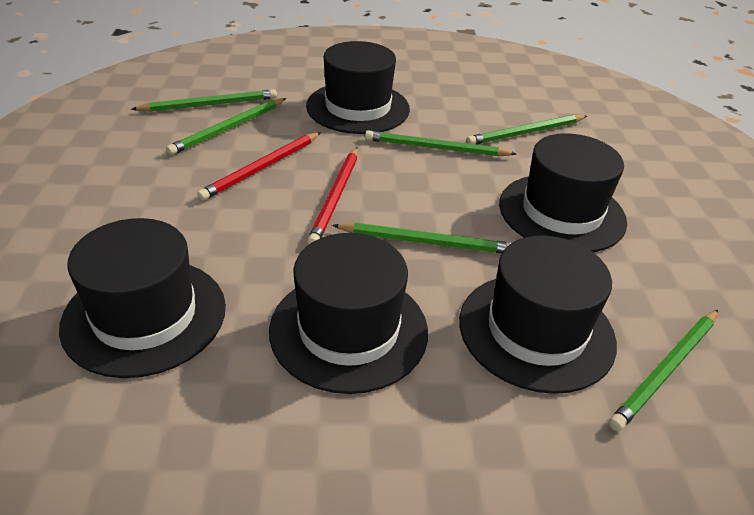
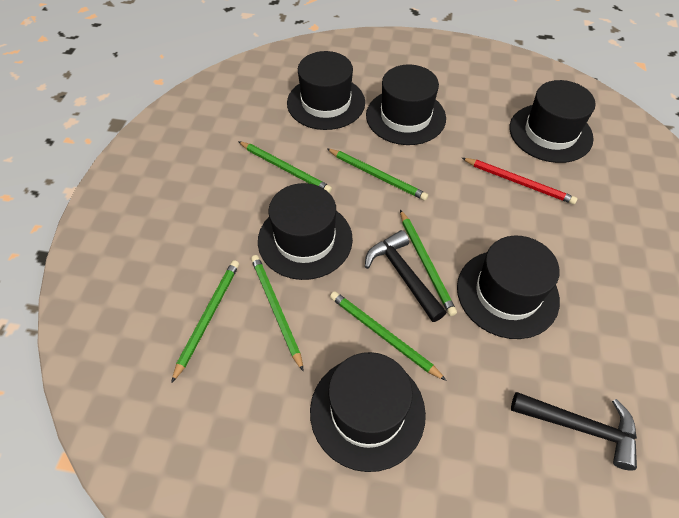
black hammer: none = 0 -> [365,230,447,322] [511,392,637,471] = 2
black hat: [59,218,226,378] [269,233,428,394] [306,41,410,134] [459,235,617,394] [499,133,627,252] = 5 -> [258,183,353,280] [287,51,365,130] [310,352,426,472] [366,65,446,145] [457,236,560,339] [510,80,596,163] = 6
red pencil: [197,132,321,201] [307,147,358,244] = 2 -> [462,158,578,204] = 1

